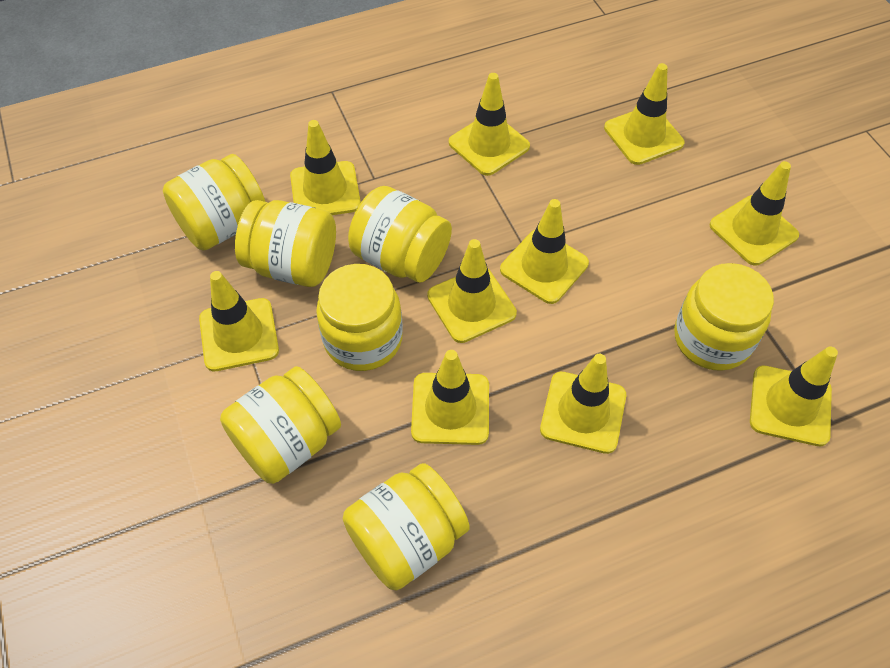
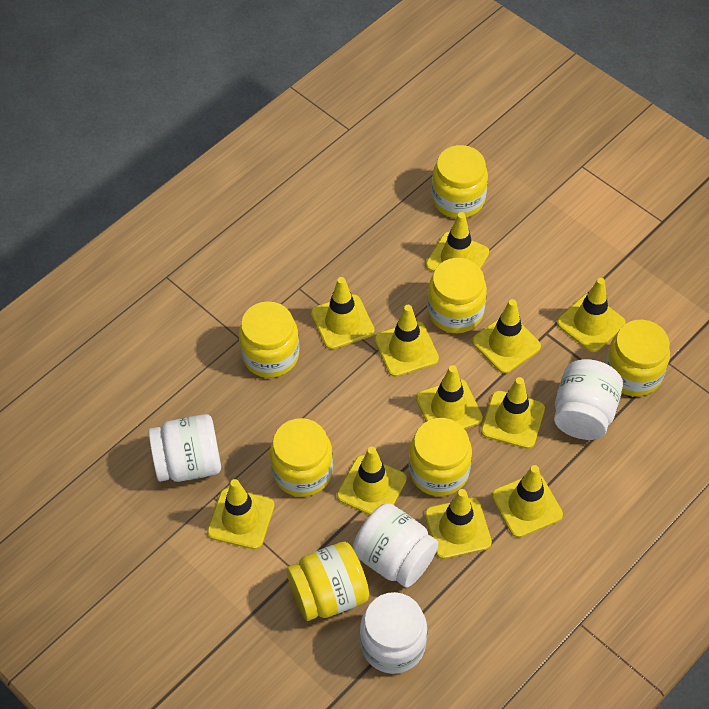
white jar: none = 0 -> [149,414,221,482] [353,503,439,588] [360,592,427,674] [554,359,623,440] = 4
yellow traffic cone: [199,271,279,371] [290,120,361,215] [411,350,489,445] [427,239,517,343] [449,73,530,176] [500,199,589,304] [540,354,626,454] [604,63,684,165] [709,161,799,265] [750,346,838,446] = 10 -> [207,479,274,549] [311,277,375,349] [337,447,407,515] [375,305,439,377] [416,365,483,429] [425,489,492,559] [426,212,489,272] [472,299,541,373] [481,377,545,449] [492,465,563,538] [557,278,626,352] = 11

